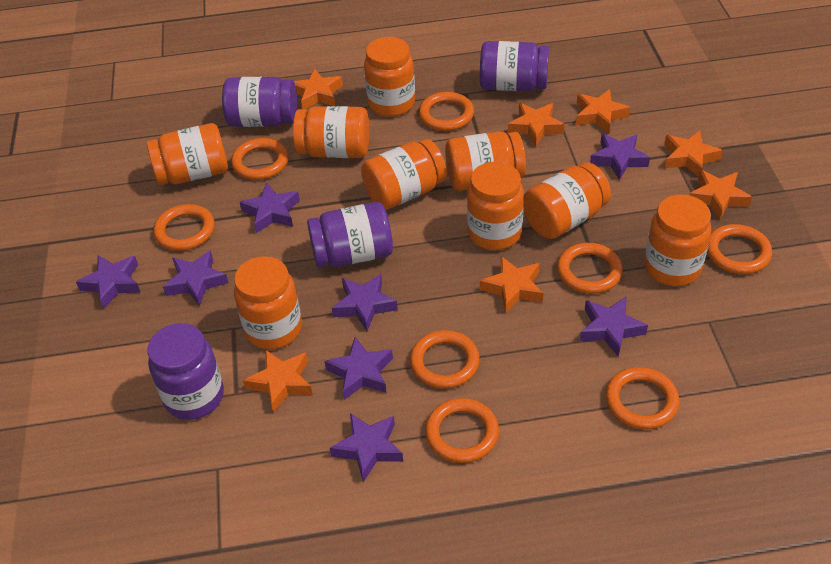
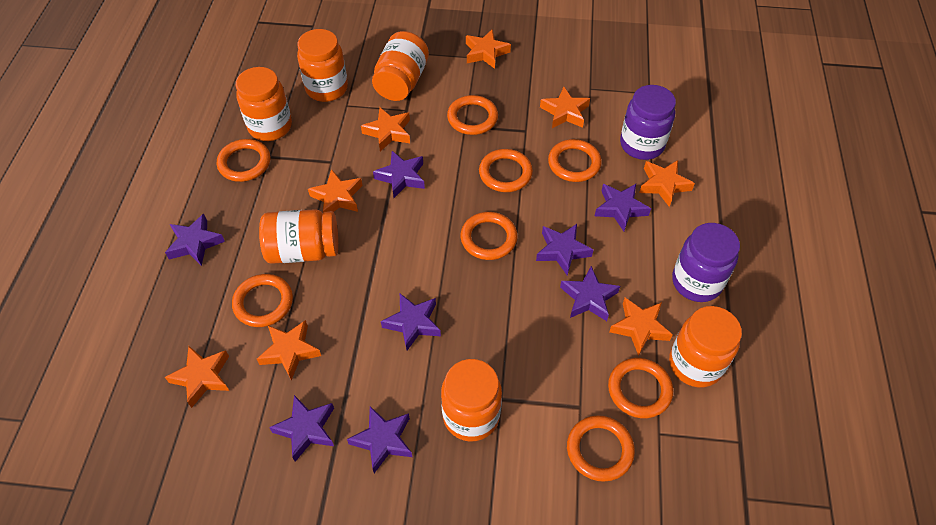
orange jar: [147,123,228,185] [234,256,302,350] [293,106,369,158] [361,139,447,210] [364,37,415,117] [445,131,526,191] [467,162,524,250] [523,162,611,239] [644,195,711,286] = 9 -> [236,67,292,141] [259,209,338,264] [297,29,348,102] [372,31,429,101] [441,359,502,442] [669,306,742,388] = 6
orange star: [243,349,313,413] [294,68,343,109] [480,256,543,313] [508,103,565,146] [576,89,630,133] [664,130,723,177] [689,170,752,220] = 7 -> [165,346,229,408] [257,320,321,381] [308,169,362,212] [361,107,410,152] [466,29,511,69] [540,87,590,128] [609,298,673,356] [639,160,695,207] = 8
purple jar: [147,323,224,420] [222,77,297,127] [307,202,393,267] [480,41,549,91] = 4 -> [620,85,676,160] [672,223,740,302] = 2

